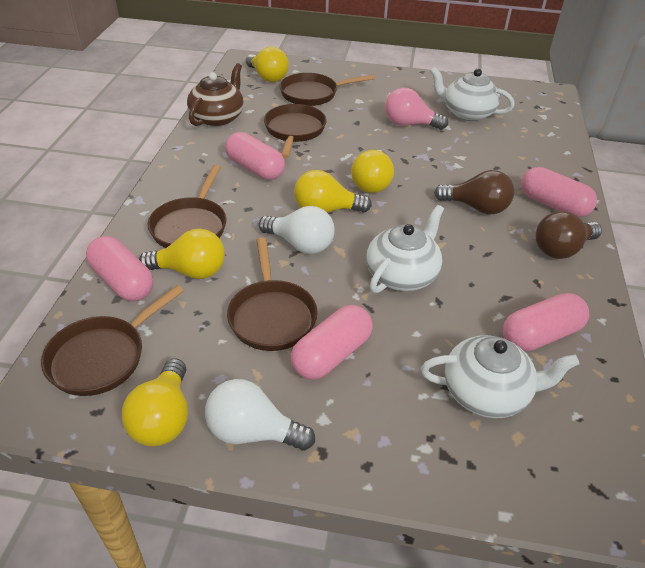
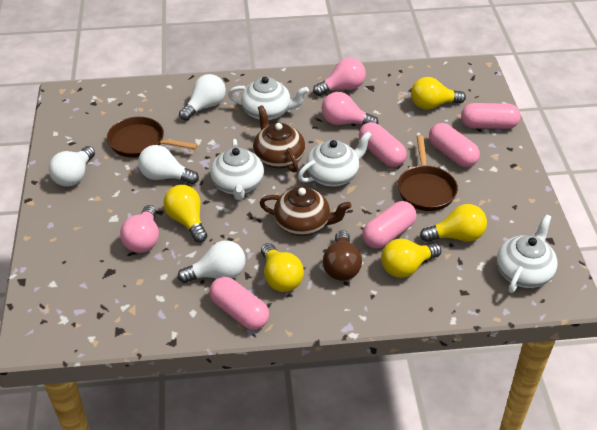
brown light bulb: [434,170,514,214] [536,211,602,259] = 2 -> [323,230,362,281] = 1
brown pan: [41,285,184,396] [148,165,227,248] [227,237,318,351] [264,104,327,159] [279,73,375,106] = 5 -> [107,117,198,158] [398,135,458,211] = 2
brown teapot: [187,63,244,127] = 1 -> [253,105,305,173] [260,187,351,236] = 2
pink light bulb: [385,87,448,130] = 1 -> [120,205,159,253] [313,58,366,96] [322,92,378,125] = 3
white light bulb: [205,379,315,451] [259,206,335,254] = 2 -> [49,146,95,187] [138,145,199,184] [178,240,246,283] [179,74,226,121] = 4
white teapot: [366,205,444,293] [421,335,580,418] [430,67,515,121] = 3 -> [210,139,264,200] [228,76,309,120] [298,131,372,187] [497,214,557,293] = 4

